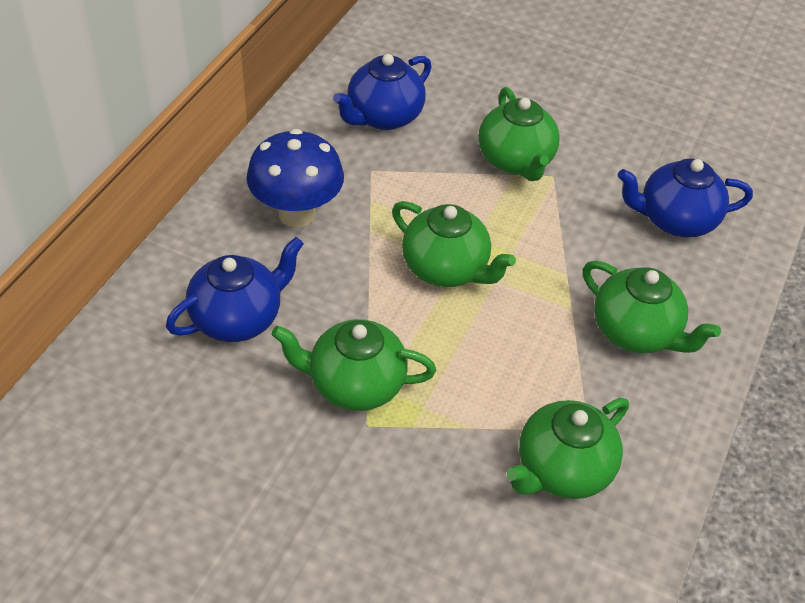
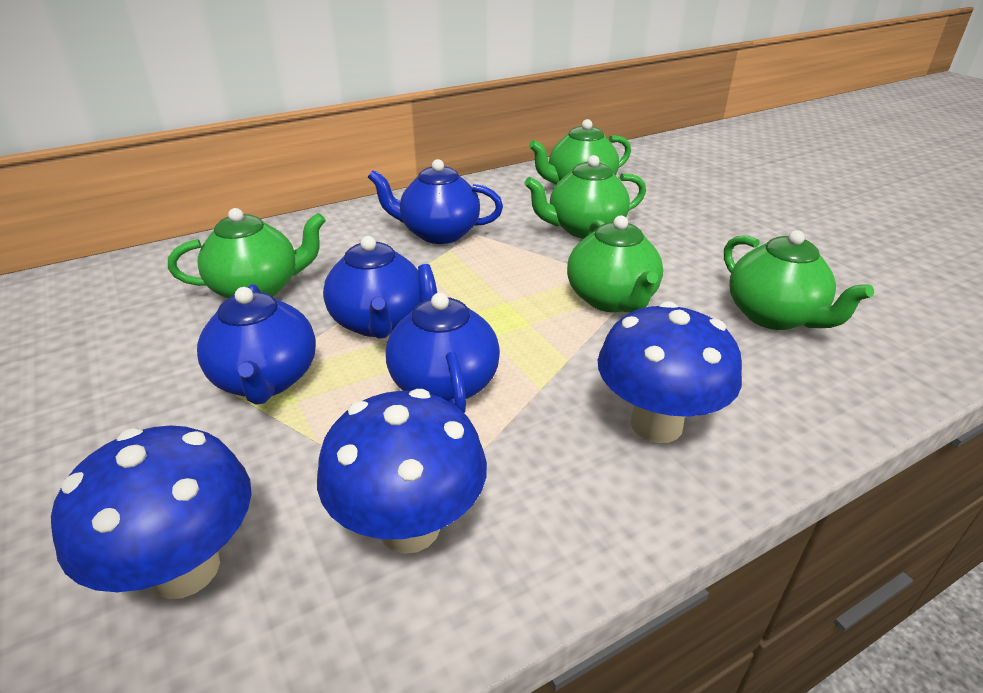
blue mushroom: [246,129,344,227] = 1 -> [51,425,251,599] [317,389,487,554] [598,301,742,443] = 3
blue teapot: [166,237,304,342] [333,54,432,130] [618,158,753,237] = 3 -> [197,284,316,405] [323,236,419,339] [368,159,503,244] [386,264,500,413] = 4

